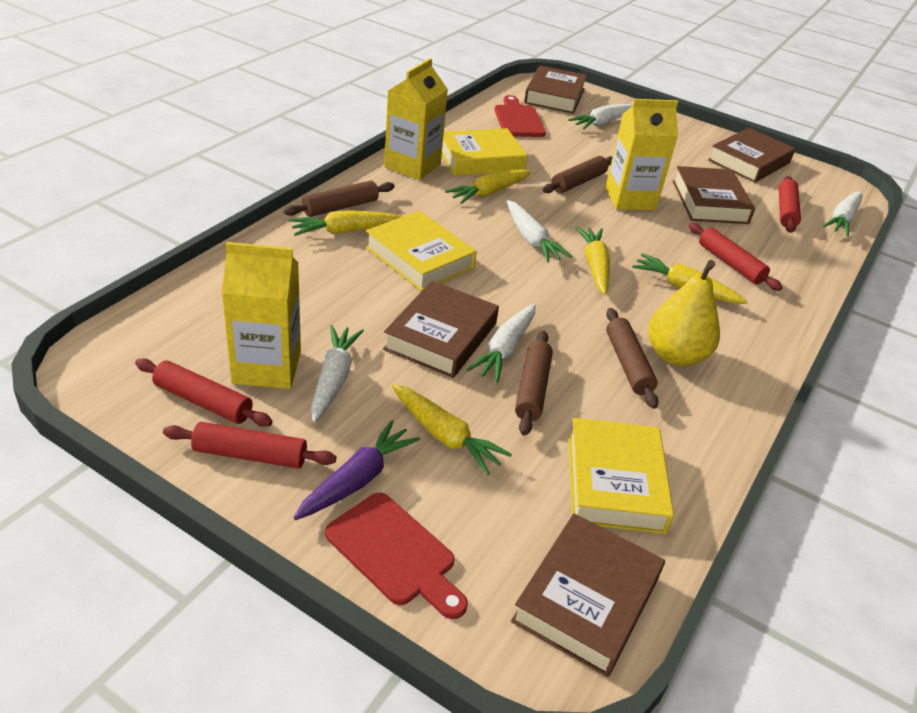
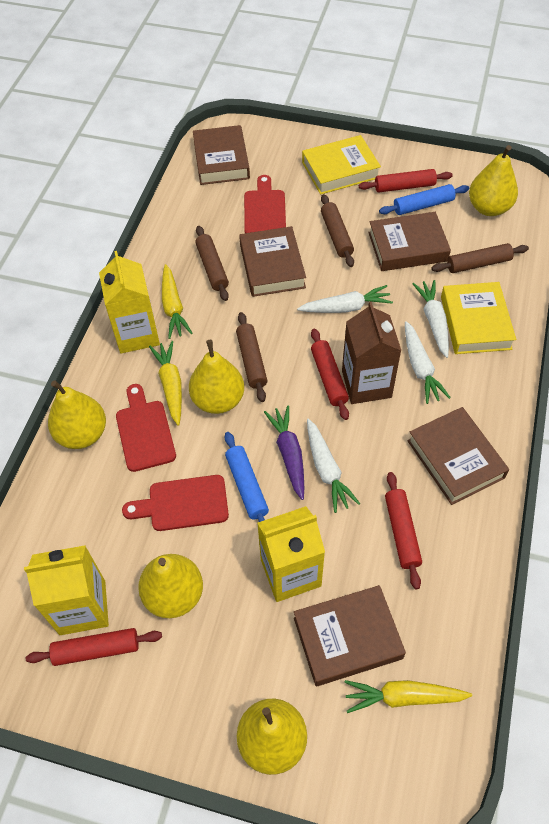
blue rolling pin: none = 0 -> [225,432,269,522] [379,184,469,215] = 2
brown carton: none = 0 -> [342,301,401,404] = 1
red cutting board: [325,493,468,619] [494,95,546,137] = 2 -> [116,384,176,472] [122,475,229,531] [244,175,286,233] = 3
white carrot: [311,325,364,423] [467,304,536,383] [507,200,572,263] [568,104,632,129] [823,191,863,236] = 5 -> [297,285,393,313] [307,419,360,513] [405,321,451,404] [412,280,449,358] = 4
yellow book: [365,211,477,291] [442,128,527,176] [568,418,674,534] = 3 -> [302,135,381,195] [441,282,516,354] = 2
yellow carrot: [289,210,403,236] [392,384,512,475] [445,170,531,204] [575,227,610,295] [632,253,748,304] = 5 -> [149,341,182,426] [162,264,193,339] [344,680,472,713] = 3
yellow pear: [648,260,720,366] = 1 -> [48,380,106,449] [138,554,203,618] [189,340,244,414] [237,699,307,775] [469,145,518,216] = 5

